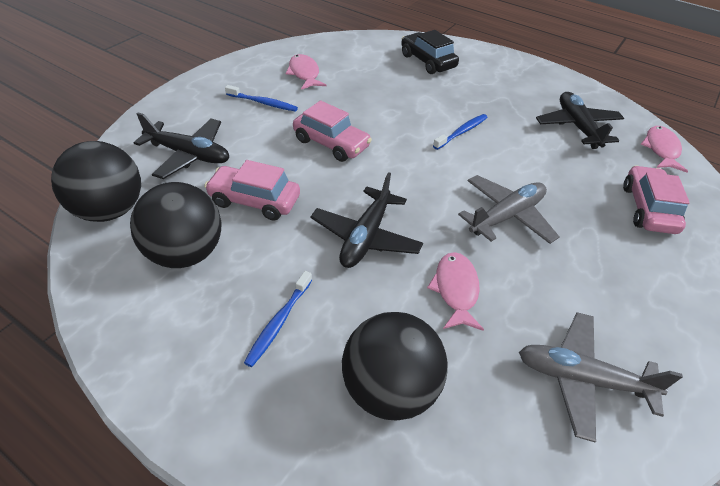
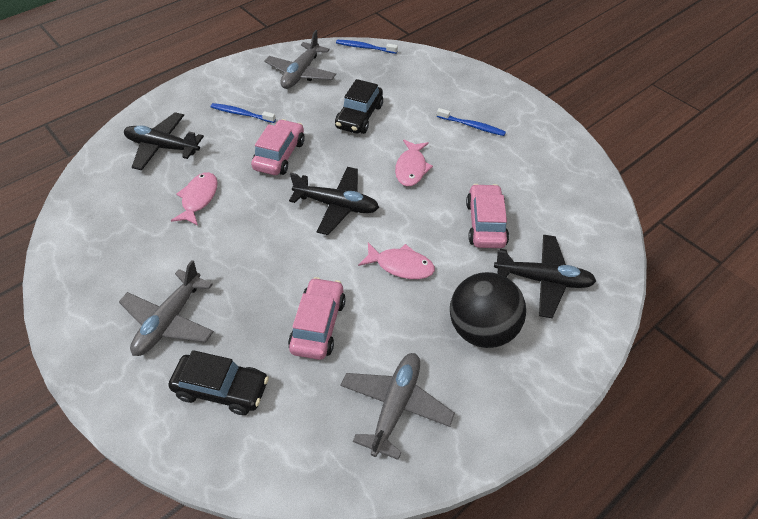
black ball: [51,141,141,222] [130,182,222,268] [342,312,448,421] = 3 -> [450,272,526,348] = 1
black car: [401,30,459,74] = 1 -> [168,350,269,415] [335,79,383,134] = 2
grey plane: [458,175,559,244] [519,312,683,442] = 2 -> [119,260,214,356] [264,30,336,89] [340,353,455,460] = 3

